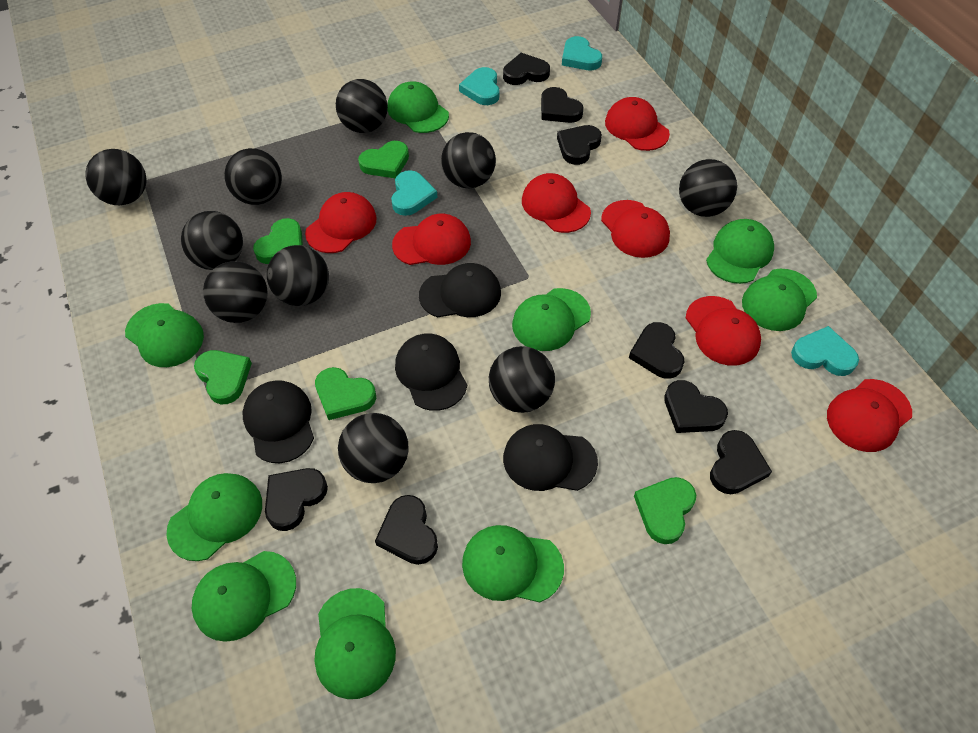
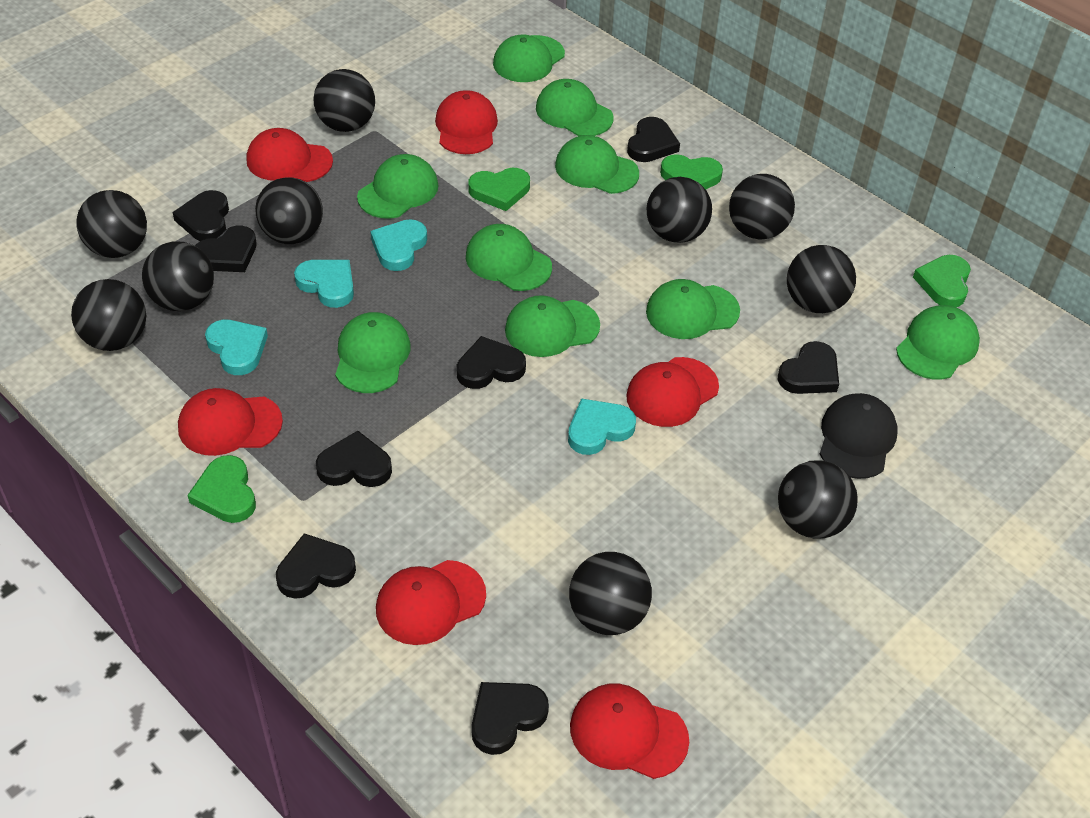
black cap: [243,380,314,463] [395,334,467,411] [419,263,501,317] [503,424,598,491] = 4 -> [820,393,898,479] = 1
green heart: [194,350,252,404] [253,218,303,264] [315,367,376,420] [358,141,409,178] [634,477,696,544] = 5 -> [188,455,256,523] [468,168,530,211] [660,154,723,189] [913,255,971,307] = 4
red cap: [305,192,377,253] [392,214,471,265] [522,173,591,233] [601,200,670,258] [605,97,670,151] [686,296,761,366] [827,379,912,452] = 7 -> [178,388,283,456] [247,128,333,182] [376,560,486,645] [435,90,498,154] [570,683,689,779] [626,357,719,427] = 6

